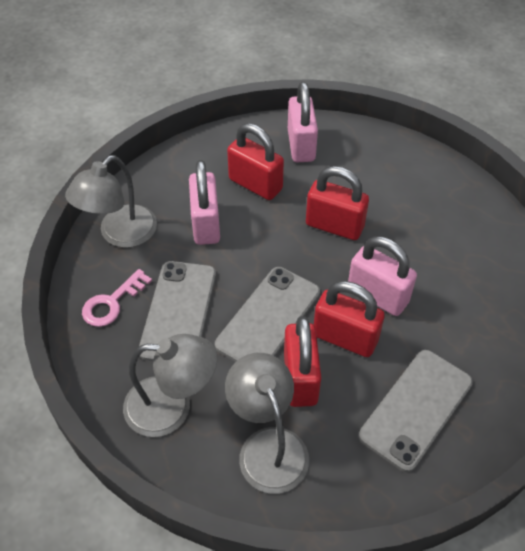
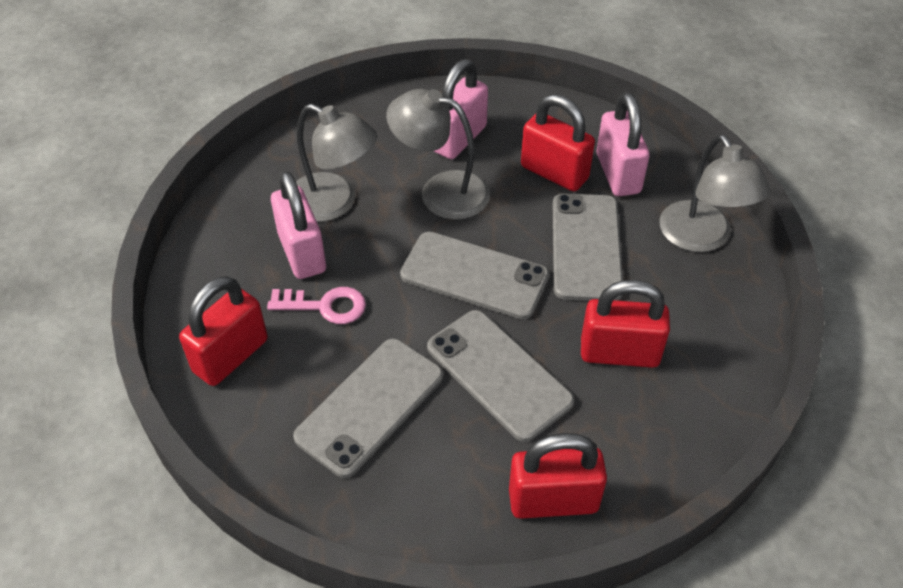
grey phone: [139,261,216,361] [215,267,320,362] [359,350,473,472] = 3 -> [293,339,443,478] [400,232,549,319] [427,310,574,442] [553,194,623,301] = 4

